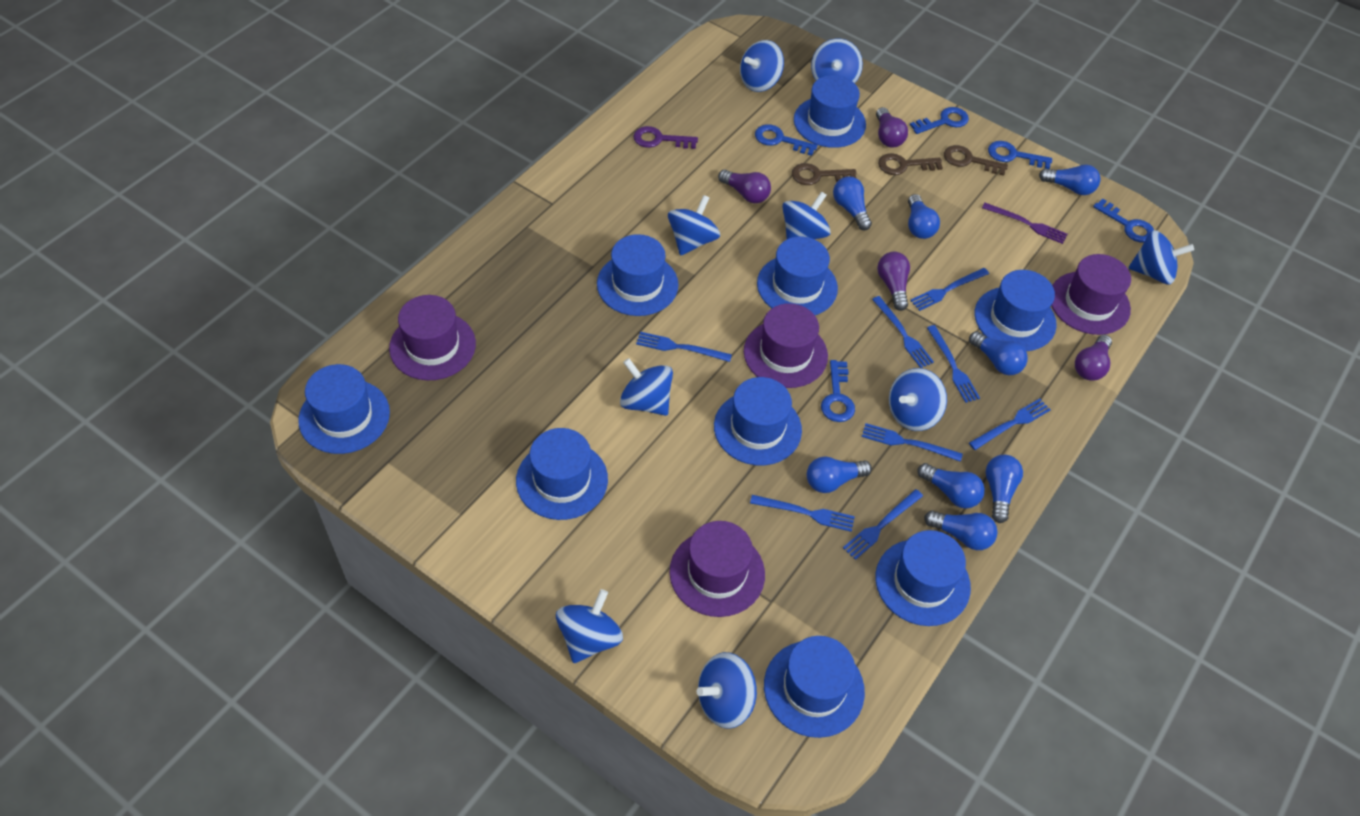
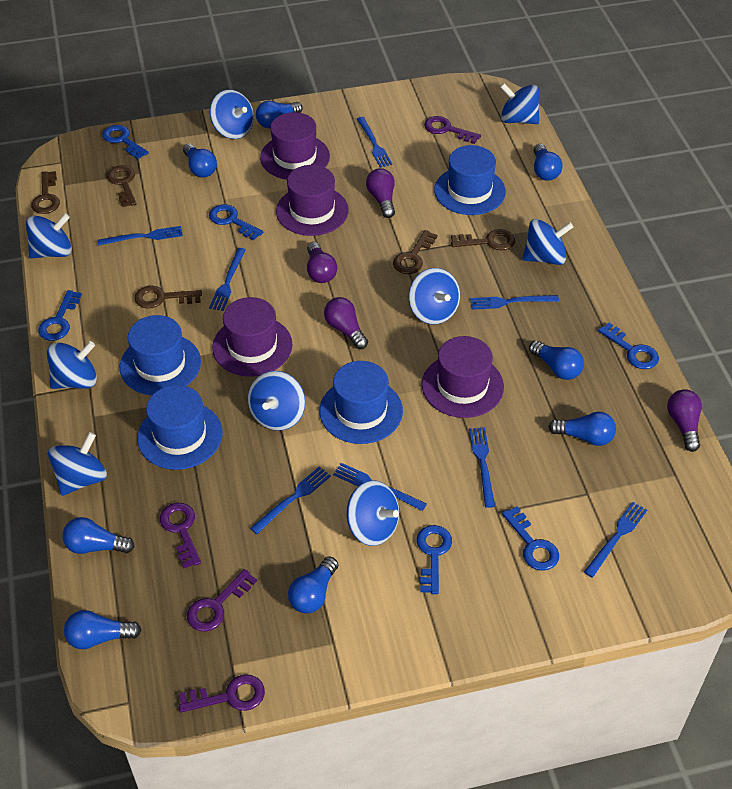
blue hat: [298,364,390,454] [516,428,608,520] [597,234,679,316] [714,377,802,466] [757,236,838,315] [764,636,865,738] [794,75,866,148] [876,530,971,626] [975,270,1057,351] = 9 -> [119,315,201,395] [137,385,222,470] [319,361,403,444] [434,145,506,215] = 4
blue key: [755,124,817,156] [821,360,855,422] [910,107,969,134] [988,141,1052,169] [1093,199,1154,243] = 5 -> [38,290,82,341] [103,125,148,159] [209,204,264,241] [416,525,452,594] [502,506,559,571] [598,323,659,369] = 6
brown key: [792,163,857,185] [878,153,943,175] [944,145,1008,176] = 3 -> [31,171,60,214] [107,165,137,207] [134,286,202,309] [393,230,437,274] [451,229,515,250] = 5
purple fork: [982,203,1067,244] = 1 -> none = 0
purple key: [633,126,698,149] = 1 -> [160,503,201,568] [179,674,265,713] [187,569,257,632] [424,116,481,144] = 4

